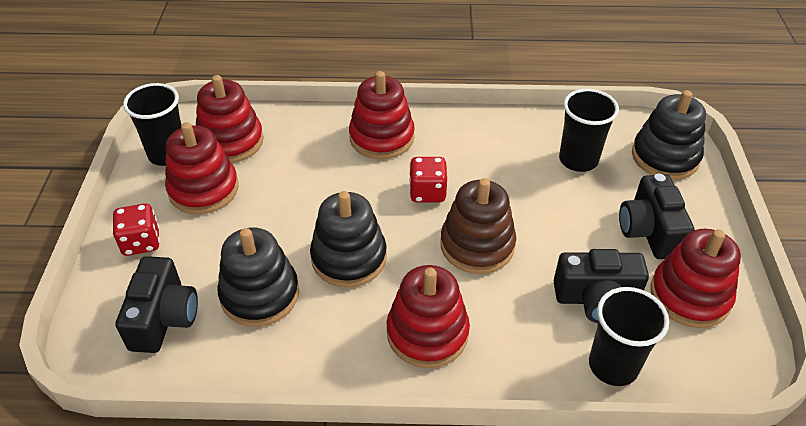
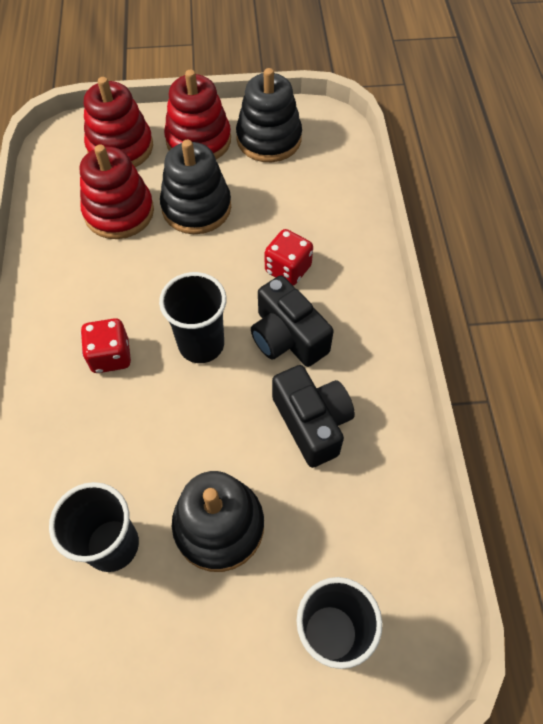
black camera: [115,256,198,353] [553,249,649,323] [619,174,695,259] = 3 -> [251,275,334,367] [272,365,355,468] = 2
brown stacking toy: [440,178,516,274] = 1 -> none = 0
red stacking toy: [165,122,238,214] [196,75,264,163] [349,71,415,159] [387,265,470,368] [650,229,741,328] = 5 -> [80,145,154,239] [84,77,153,167] [164,70,231,160] = 3

